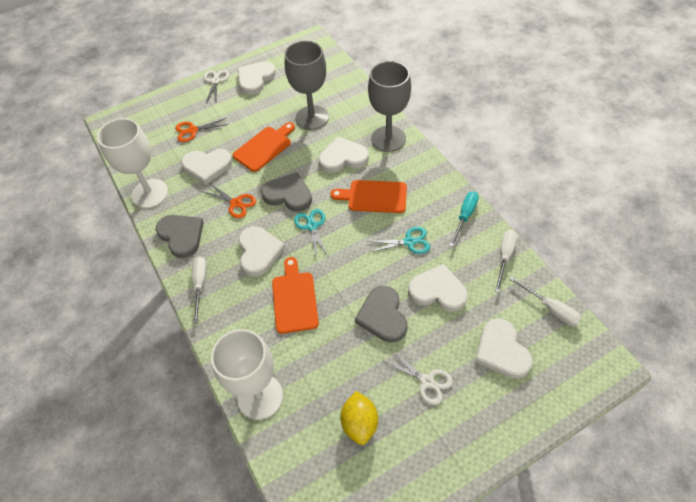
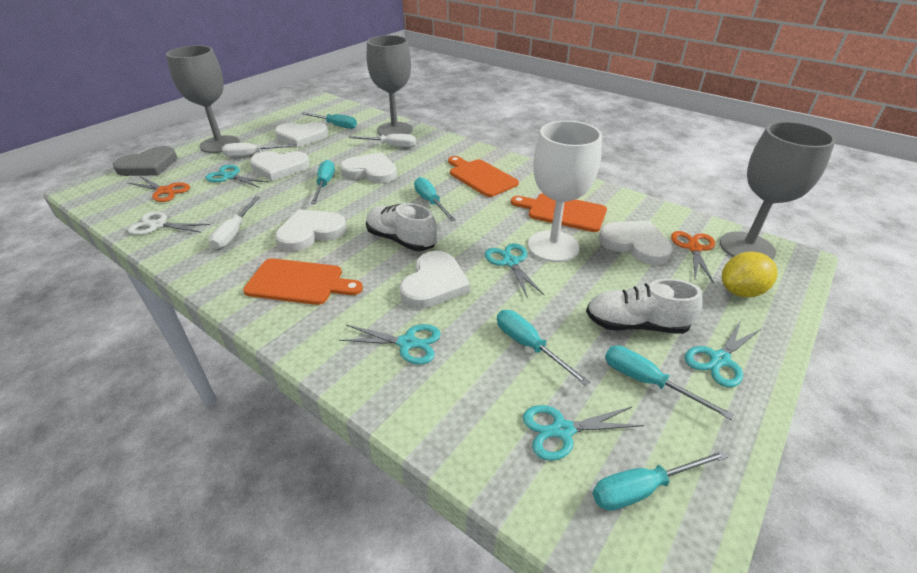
grey goblet: [285,41,329,130] [368,61,411,152] = 2 -> [166,45,240,153] [367,35,413,136] [720,122,836,260] = 3
grey heart: [155,215,204,258] [261,172,312,212] [355,286,408,343] = 3 -> [113,146,177,176] = 1
turquoise scissors: [294,209,329,257] [367,226,430,254] = 2 -> [206,165,270,188] [339,324,441,365] [485,243,544,299] [523,405,644,461] [685,320,761,387] = 5
turquoise screwdriver: [449,191,479,247] = 1 -> [302,112,357,129] [311,160,335,204] [414,177,456,221] [497,310,590,386] [593,450,728,511] [605,345,734,420] = 6
white goblet: [97,118,168,208] [211,329,283,420] = 2 -> [528,121,602,262] = 1
white scissors: [204,70,229,103] [384,349,453,405] = 2 -> [128,211,210,235] = 1
white shoe: none = 0 -> [366,203,437,251] [586,279,703,334] = 2

